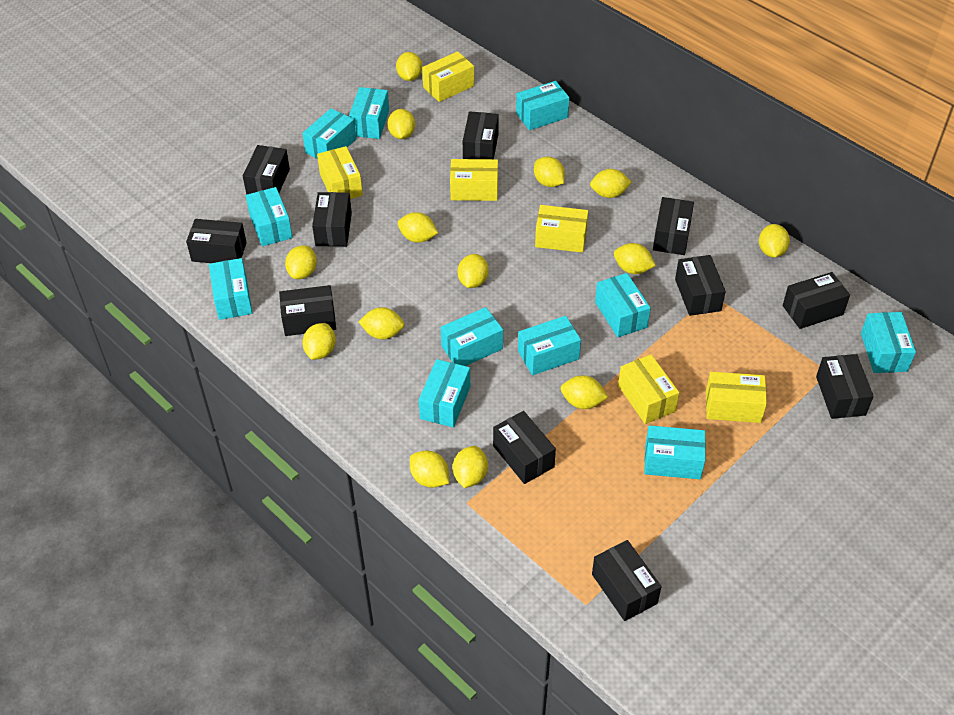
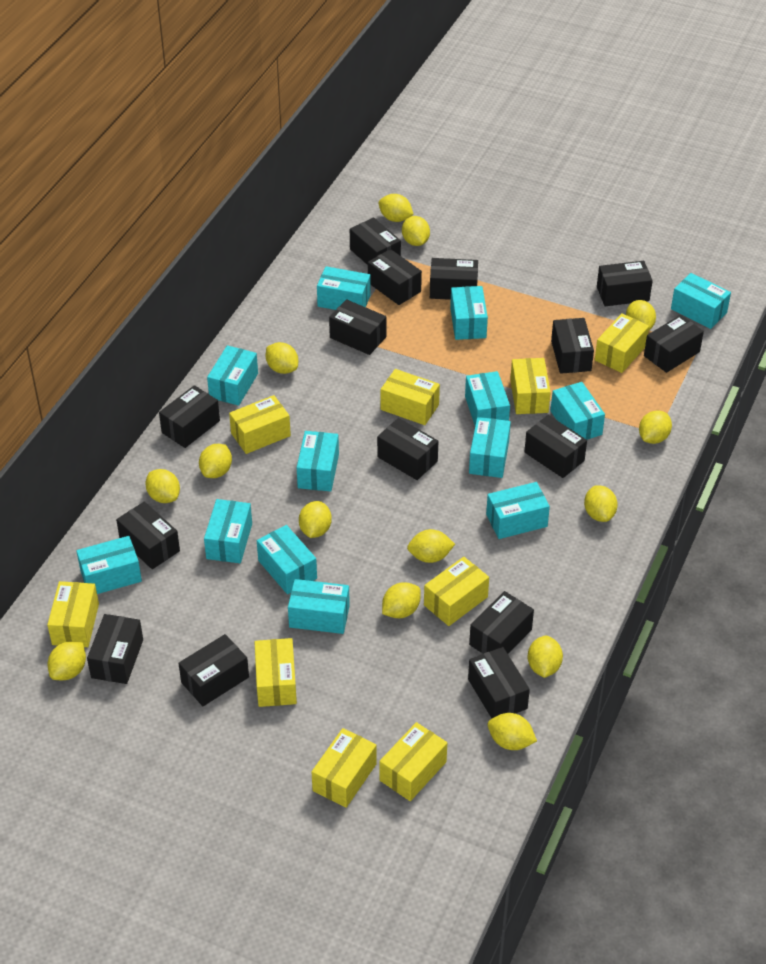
black box: [186,219,247,263] [243,145,290,195] [279,285,336,336] [312,192,352,247] [463,111,499,159] [493,411,556,484] [592,540,662,621] [653,197,694,255] [675,255,726,316] [783,272,850,329] [816,354,874,419] = 11 -> [87,614,143,684] [116,501,180,569] [159,385,220,448] [178,634,249,706] [329,299,386,355] [350,217,401,265] [368,249,422,305] [377,418,438,480] [430,258,478,300] [468,647,530,718] [469,591,534,654] [524,415,587,478] [551,318,594,374] [597,261,653,306] [644,315,704,373] = 15
turquoise box: [209,258,252,320] [246,187,293,246] [302,108,356,159] [349,87,389,139] [419,359,470,427] [441,307,503,366] [516,81,569,130] [518,316,581,375] [595,273,651,337] [644,425,706,479] [861,312,916,373] = 11 -> [76,536,142,594] [204,499,252,563] [207,345,258,406] [257,525,317,594] [288,579,350,634] [297,431,339,492] [317,266,371,310] [450,286,488,340] [465,371,510,425] [469,417,511,478] [486,482,550,539] [551,382,605,440] [671,273,731,329] = 13
yellow box: [317,146,363,199] [422,51,474,102] [450,159,498,201] [535,205,588,253] [618,354,679,424] [706,372,767,423] = 6 -> [47,581,99,647] [229,395,291,454] [255,638,297,707] [312,728,377,808] [379,722,447,801] [381,369,440,425] [424,557,489,626] [510,358,551,414] [595,313,649,373] = 9

